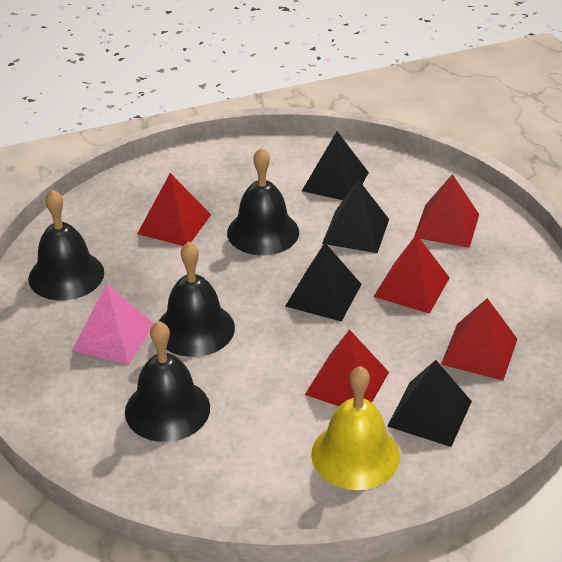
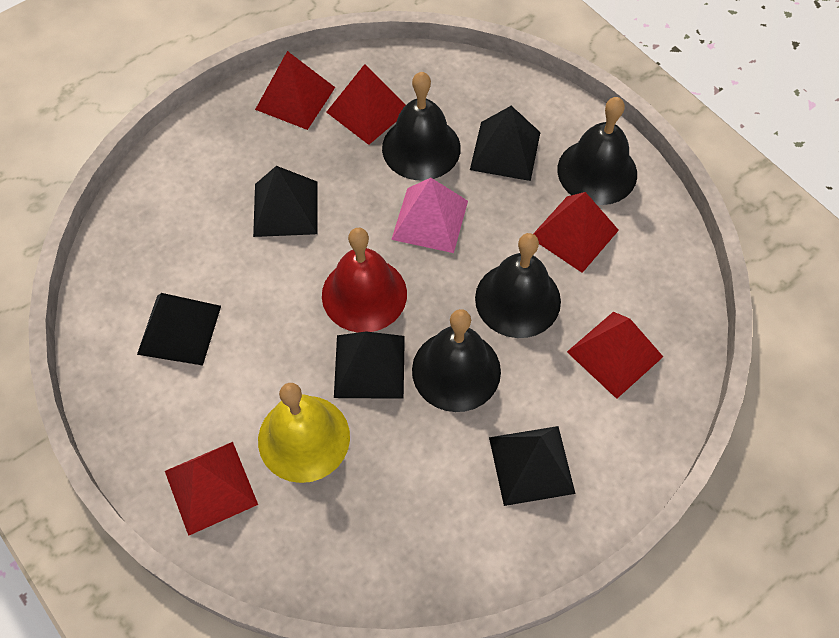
black pyramid: [285,243,362,322] [302,132,369,200] [322,180,389,253] [387,360,472,447] = 4 -> [137,293,221,366] [253,166,317,237] [334,331,405,399] [470,106,541,181] [489,426,576,506] = 5
red bell: none = 0 -> [322,228,407,333] = 1

